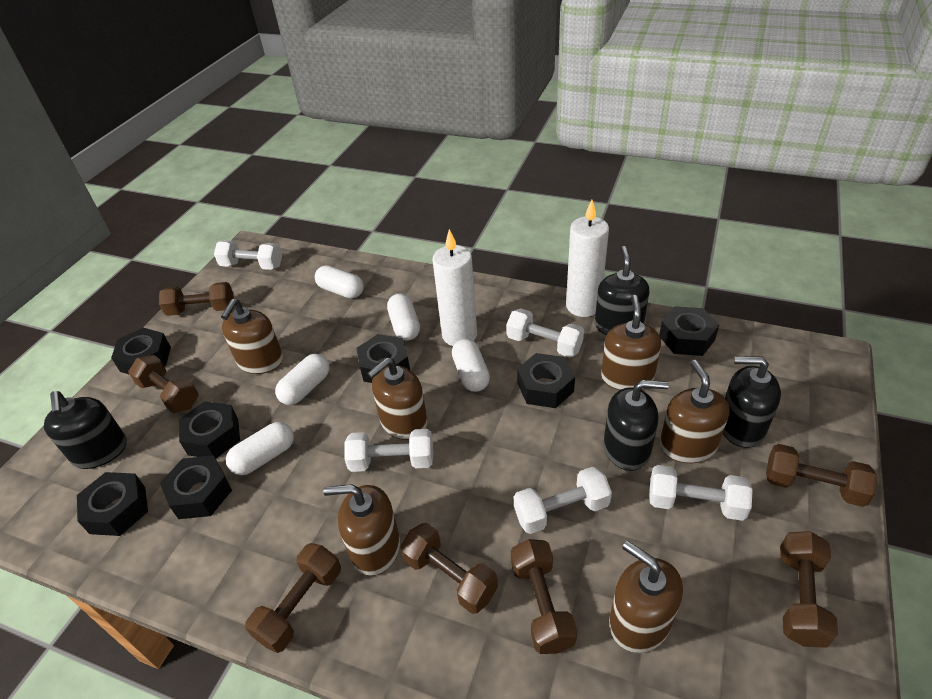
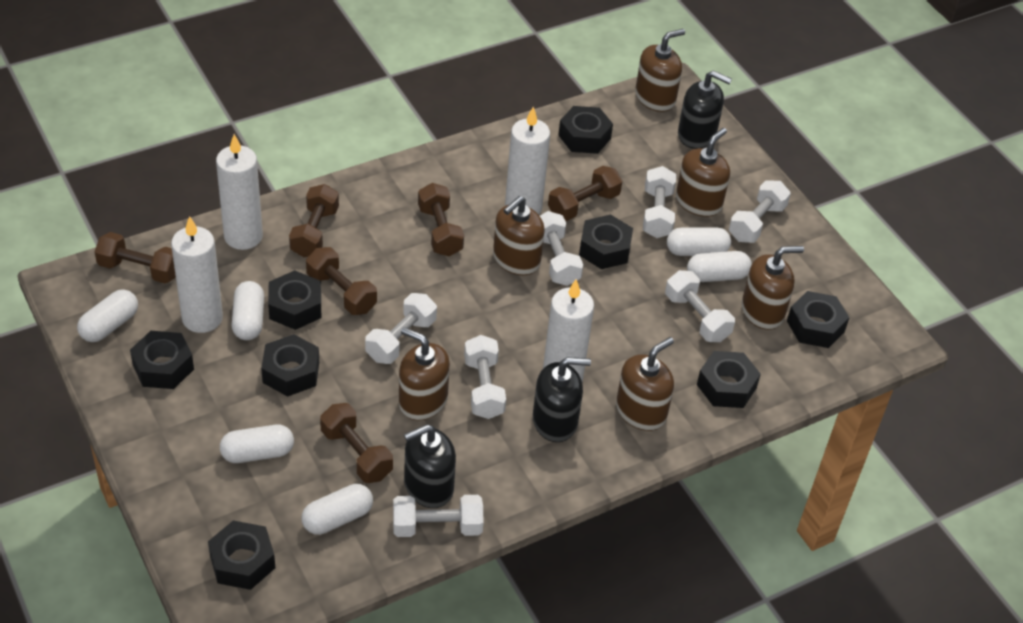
black nut: [77,472,148,536] [111,328,171,375] [160,455,232,519] [179,401,240,458] [356,334,410,383] [517,353,575,408] [659,306,719,356] = 7 -> [130,331,194,389] [208,520,275,590] [261,334,319,397] [268,270,321,330] [558,106,613,154] [579,215,633,269] [697,351,761,408] [787,291,849,348] = 8
black soap dispenser: [44,391,127,469] [595,246,649,335] [603,380,669,471] [723,356,781,448] = 4 -> [404,424,456,508] [533,357,591,442] [678,70,732,149] = 3
brown dumbbell: [128,355,199,413] [159,282,234,316] [245,543,341,653] [400,523,498,614] [511,539,577,654] [766,444,878,507] [780,531,838,648] = 7 -> [95,232,176,283] [289,184,339,257] [306,247,377,315] [320,403,393,483] [418,183,464,256] [548,166,622,221] = 6
white candle: [433,229,477,346] [566,200,609,317] = 2 -> [171,216,223,333] [216,134,263,250] [505,107,550,215] [543,279,594,382] = 4
white capsule: [226,422,294,475] [275,354,330,405] [315,265,364,299] [387,293,420,341] [452,339,490,392] = 5 -> [77,289,138,342] [220,425,294,463] [232,281,264,340] [302,484,373,535] [667,227,731,256] [687,251,752,282] = 6
white dumbbell: [214,240,282,270] [344,429,433,472] [506,308,584,357] [514,467,612,534] [649,465,753,521] = 5 -> [365,293,437,364] [393,495,484,537] [464,335,506,419] [540,211,583,286] [643,166,676,238] [665,270,735,342] [729,180,791,243] = 7

